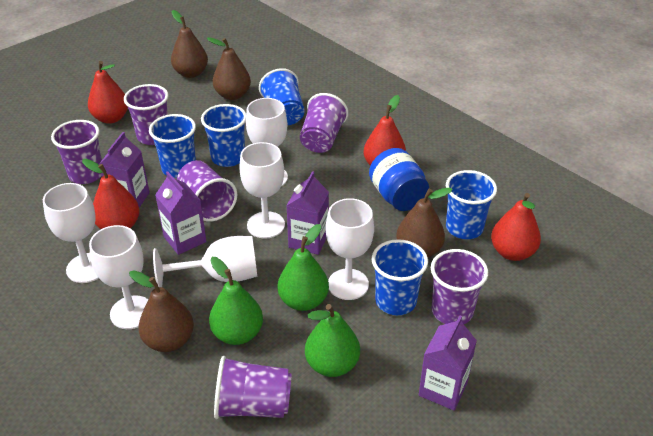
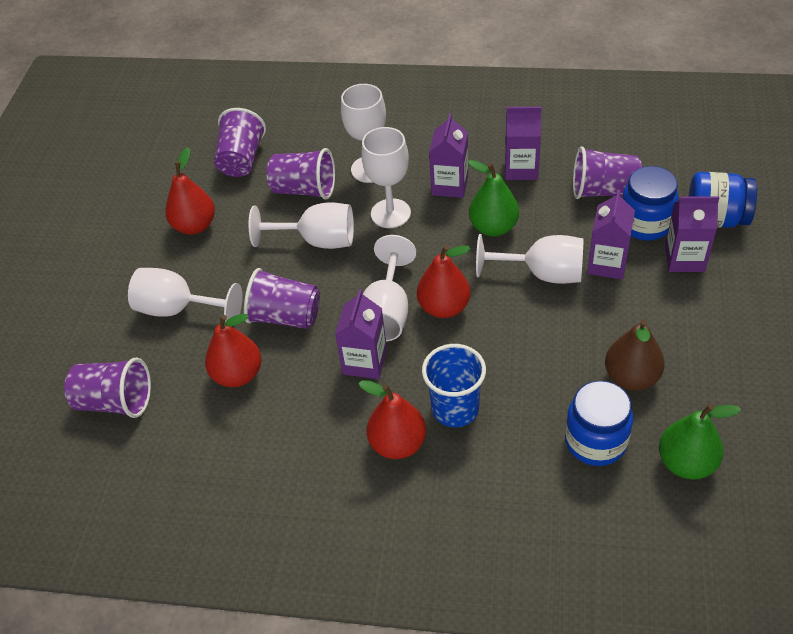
blue cup: [149,114,196,178] [201,104,246,167] [259,68,305,126] [371,239,428,315] [446,170,497,239] = 5 -> [422,344,486,427] = 1
blue jar: [369,148,429,211] = 1 -> [565,381,633,466] [622,166,679,240] [688,172,757,228] = 3
brown pear: [129,270,194,352] [171,10,208,78] [207,37,251,100] [396,188,453,258] = 4 -> [605,319,664,391] = 1
green pear: [209,257,263,345] [277,224,329,311] [305,304,360,377] = 3 -> [467,160,519,236] [659,404,741,479] = 2
purple carton: [99,132,150,208] [155,172,206,255] [286,171,329,255] [419,316,477,411] = 4 -> [335,289,387,379] [429,113,468,198] [505,107,542,180] [587,190,635,279] [665,196,719,272] = 5
purple cup: [51,120,102,184] [124,84,169,145] [177,160,237,222] [214,356,292,419] [300,93,348,153] [431,249,488,324] = 6 -> [64,358,151,418] [214,108,266,177] [244,268,320,329] [266,148,335,200] [573,146,642,199] = 5

